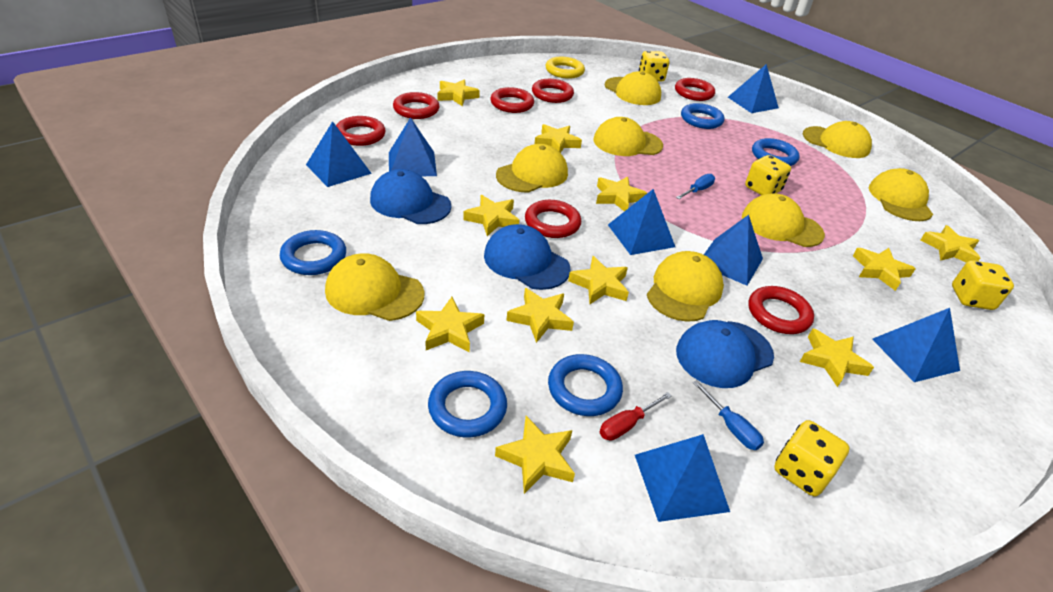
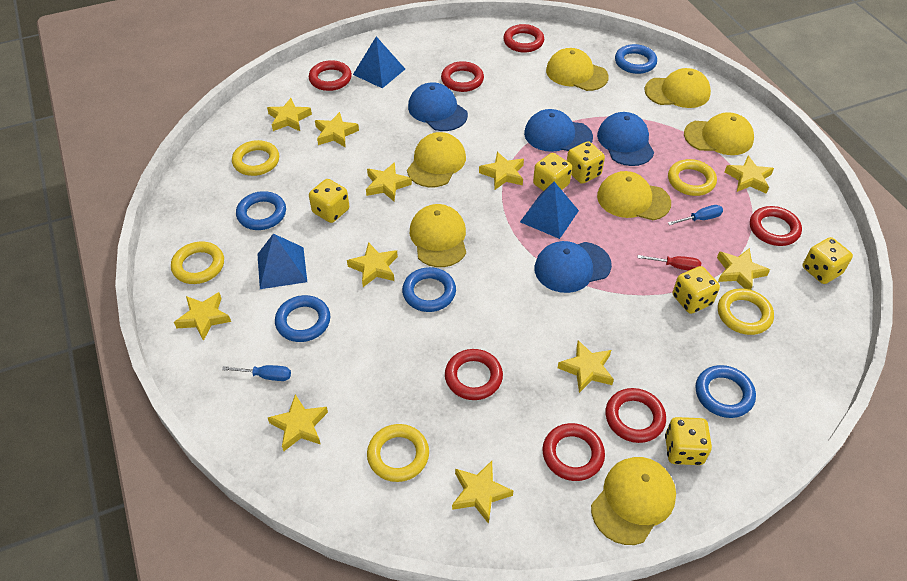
blue cap: [370,169,451,224] [484,224,571,290] [676,320,774,388] = 3 -> [408,82,468,131] [524,109,593,152] [534,241,612,293] [597,112,654,166] = 4
blue pyramid: [306,121,372,187] [389,117,437,176] [608,189,675,255] [635,434,730,522] [704,215,763,286] [728,64,779,113] [872,308,960,382] = 7 -> [257,234,307,289] [353,36,405,88] [520,182,579,239] = 3
yellow cap: [325,253,424,321] [496,144,568,193] [594,117,663,156] [605,71,661,105] [647,251,724,322] [742,193,825,247] [803,121,872,158] [869,168,933,221] = 8 -> [407,132,466,187] [410,204,466,267] [546,48,609,91] [591,457,676,545] [597,171,671,220] [645,68,711,108] [684,112,754,155] = 7
yellow dice: [639,51,669,82] [745,155,791,195] [774,420,850,496] [952,260,1014,310] = 4 -> [309,179,349,223] [533,153,572,191] [567,141,605,184] [665,417,712,465] [672,266,720,314] [803,237,853,284] = 6
yellow ring: [546,57,585,79] = 1 -> [171,241,224,284] [232,140,279,176] [367,424,429,482] [668,159,717,196] [718,288,774,335] = 5

